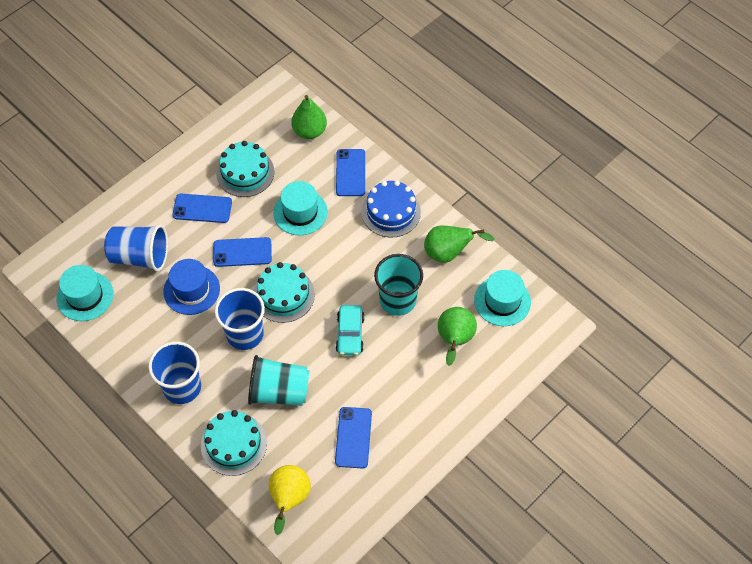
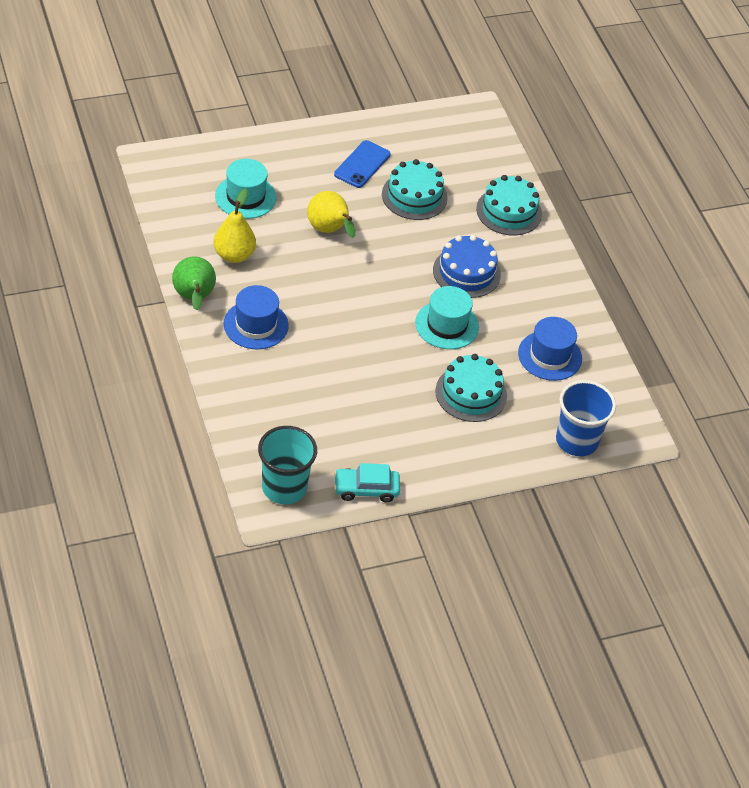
blue cup: [104,225,168,271] [148,341,201,404] [215,288,265,350] = 3 -> [556,380,616,456] = 1
blue hat: [163,259,220,315] = 1 -> [223,285,289,350] [518,317,582,381] = 2
blue phone: [172,194,232,223] [213,237,272,267] [335,407,372,469] [336,149,365,196] = 4 -> [334,140,391,188] = 1
green pear: [291,95,327,139] [424,225,495,263] [438,307,477,366] = 3 -> [172,256,216,310] = 1
turquoise cup: [248,355,309,406] [374,254,423,316] = 2 -> [258,426,317,504] = 1
turquoise hat: [57,265,114,321] [273,181,328,235] [474,270,531,326] = 3 -> [215,159,276,219] [415,286,479,349] = 2
yellow pear: [268,465,311,535] = 1 -> [213,188,256,263] [307,191,355,238] = 2

